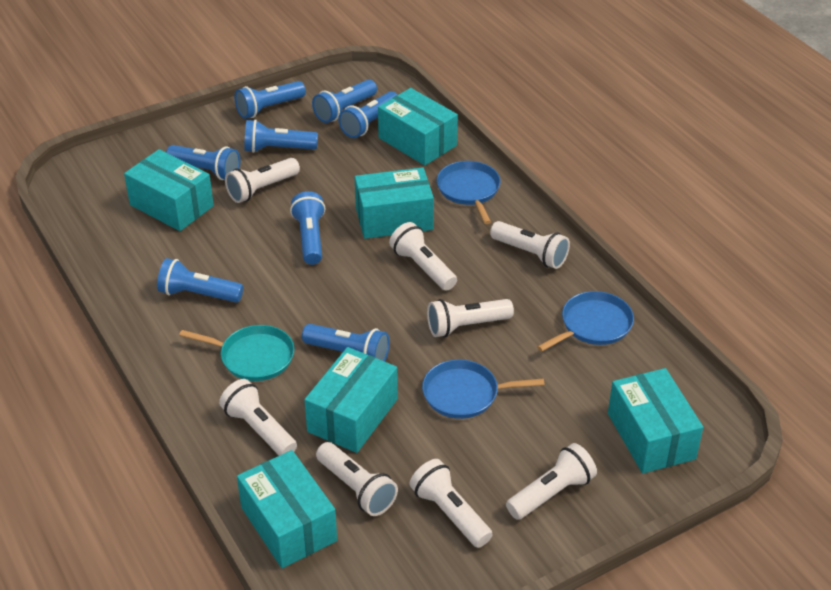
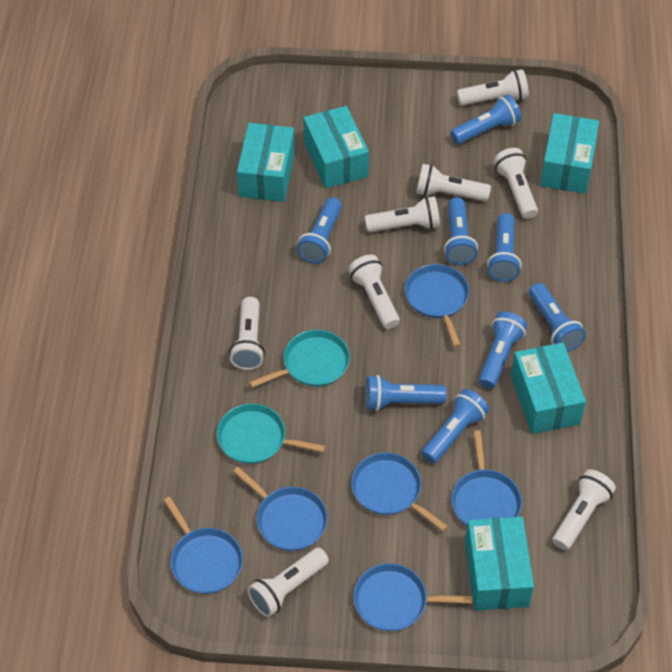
blue pan: [422,360,545,419] [437,161,501,224] [537,291,634,352] = 3 -> [163,496,243,594] [233,467,328,551] [351,452,448,531] [353,563,472,631] [405,264,469,347] [451,430,522,526] = 6
turquoise box: [124,149,214,231] [237,450,337,568] [304,347,398,453] [355,167,434,239] [378,88,458,166] [608,368,703,473] = 6 -> [237,123,295,202] [303,106,369,188] [465,517,534,611] [511,343,586,434] [540,113,599,194] = 5
turquoise pan: [179,325,294,381] = 1 -> [217,404,326,464] [249,330,350,388] = 2

